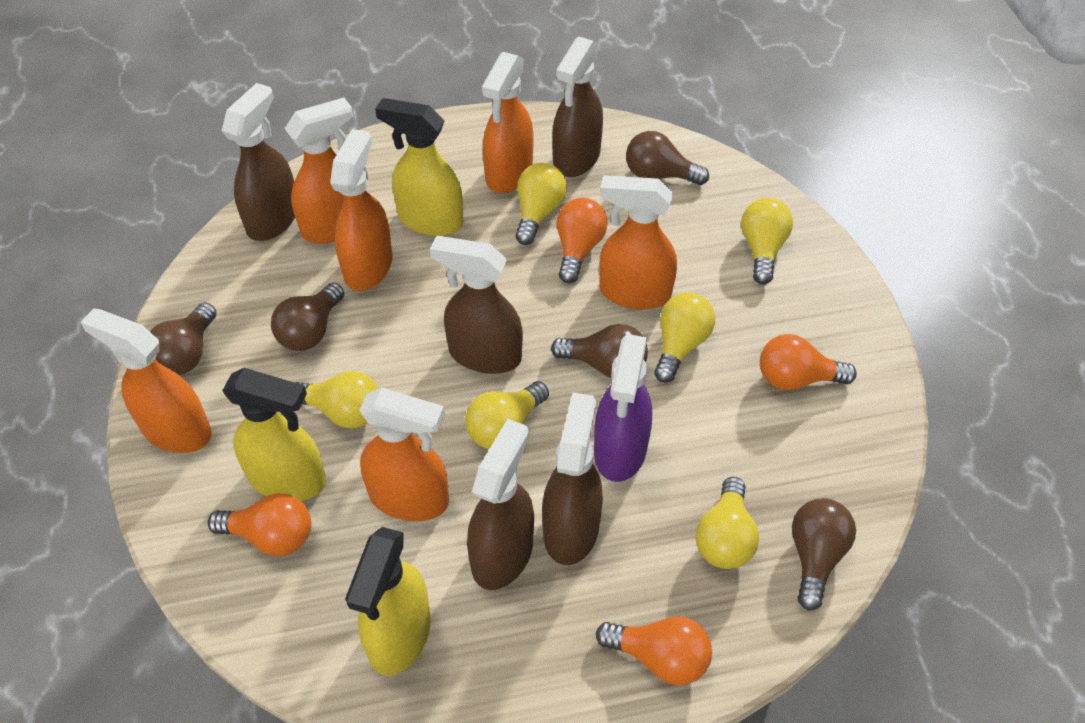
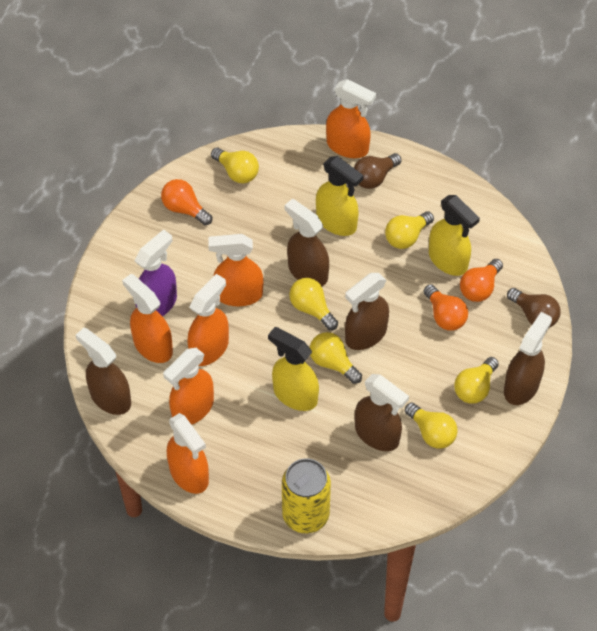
brown light bulb: [150,303,217,375] [271,283,344,351] [551,324,648,378] [626,131,709,185] [792,498,856,610] = 5 -> [354,153,402,189] [507,288,560,328] = 2
orange light bulb: [208,493,311,556] [557,198,608,283] [596,616,712,686] [760,334,857,390] = 4 -> [161,179,212,225] [423,284,468,331] [460,259,503,302] = 3
yellow can: none = 0 -> [282,458,331,533] = 1

